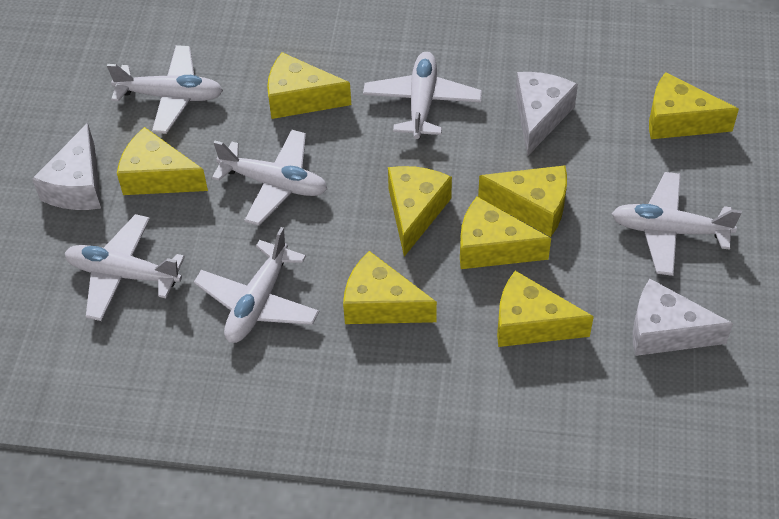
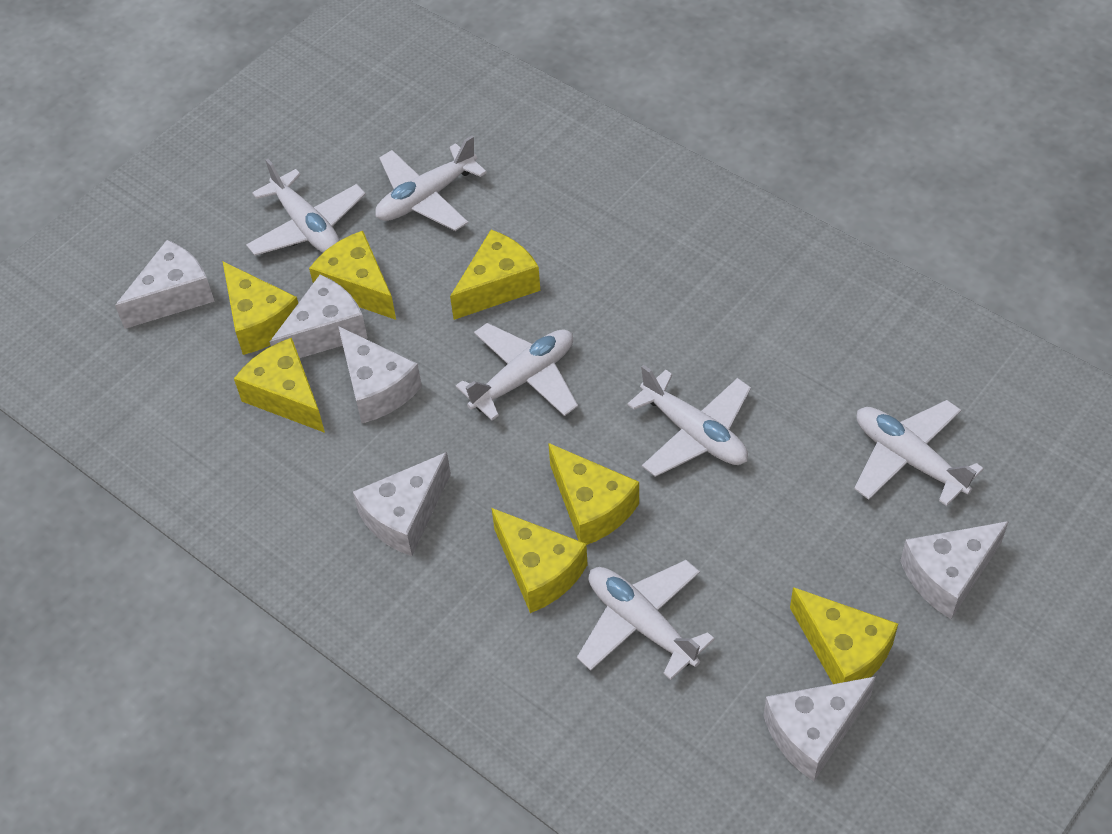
white cheese: [32,123,101,210] [515,72,578,156] [633,279,733,356] = 3 -> [115,240,215,329] [270,275,368,358] [338,326,422,423] [353,452,451,556] [763,676,876,781] [900,521,1009,619] = 6
yellow cheese: [117,127,208,195] [267,52,351,119] [343,251,437,324] [388,166,452,257] [460,197,551,269] [478,165,567,237] [497,271,594,347] [649,72,739,139] = 8 -> [223,262,298,355] [234,338,325,433] [309,231,396,320] [450,230,540,320] [491,508,588,613] [548,443,639,545] [790,587,898,684] = 7

